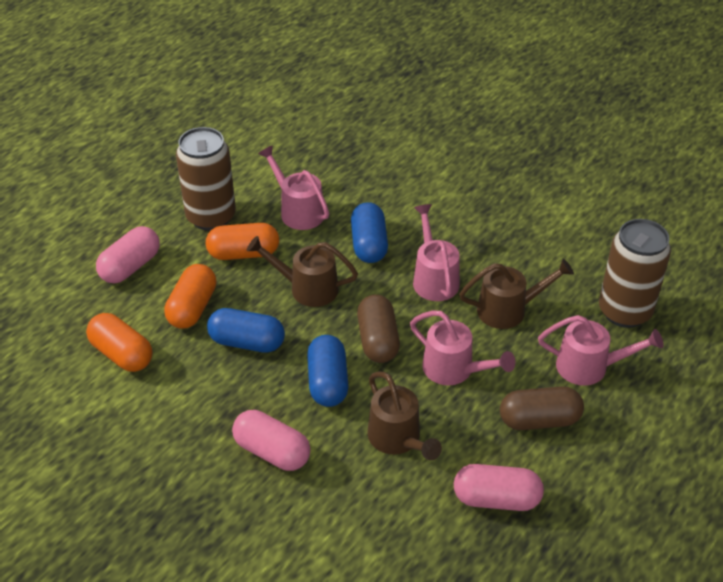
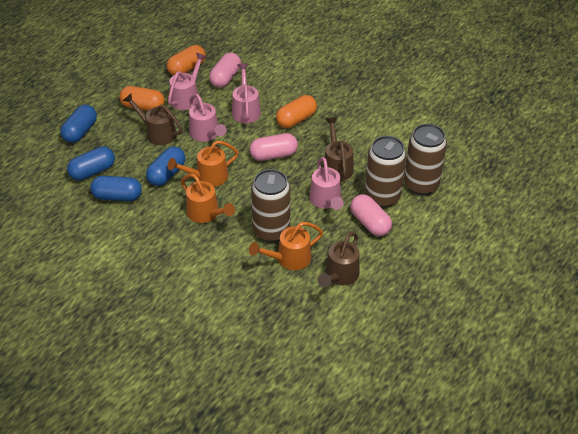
blue capsule: [207,308,285,353] [307,335,348,407] [351,202,388,263] = 3 -> [60,105,97,143] [67,147,115,181] [90,176,142,201] [146,147,186,186] = 4
brown can: [176,127,236,231] [599,219,671,328] = 2 -> [251,169,290,242] [365,136,406,208] [404,124,447,195] = 3
brown capsule: [357,295,400,363] [500,386,584,430] = 2 -> none = 0
orange watering can: none = 0 -> [168,140,239,187] [181,174,235,223] [249,222,323,270] = 3

